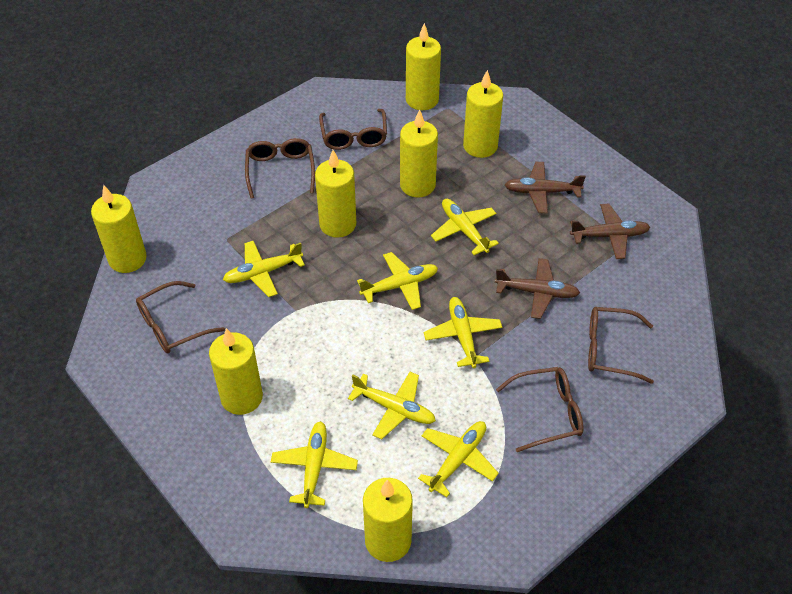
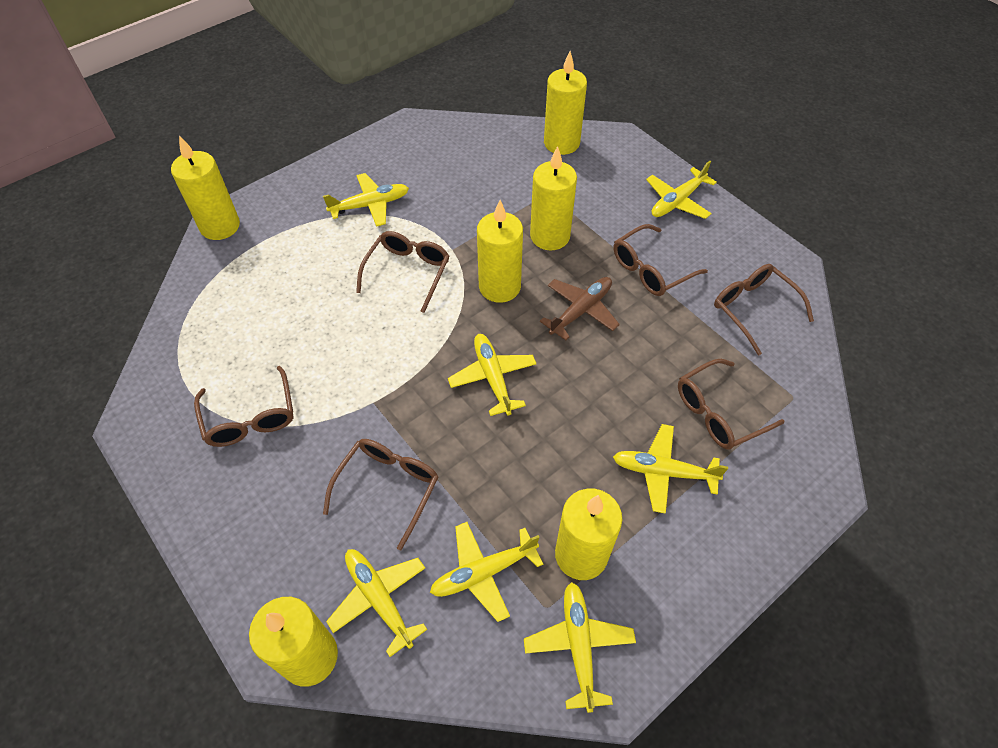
brown glasses: [136,281,225,354] [245,138,315,199] [319,109,387,150] [496,367,584,452] [588,307,654,384] = 5 -> [194,366,294,447] [323,439,438,550] [356,231,450,313] [614,224,708,296] [678,359,785,450] [714,264,814,356] = 6
brown plane: [495,258,580,319] [505,162,586,213] [570,204,650,259] = 3 -> [540,277,620,340] = 1
yellow candle: [91,185,147,273] [209,328,263,415] [315,150,356,238] [363,478,413,562] [400,109,438,197] [406,23,441,110] [463,70,503,158] = 7 -> [171,136,240,240] [249,597,338,687] [477,200,523,303] [530,146,577,251] [544,51,587,155] [555,489,622,580] = 6

